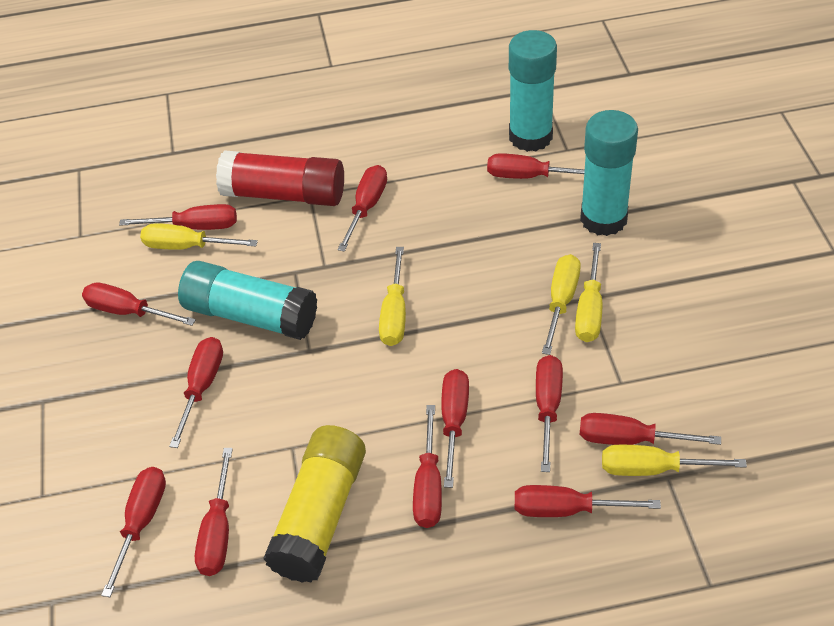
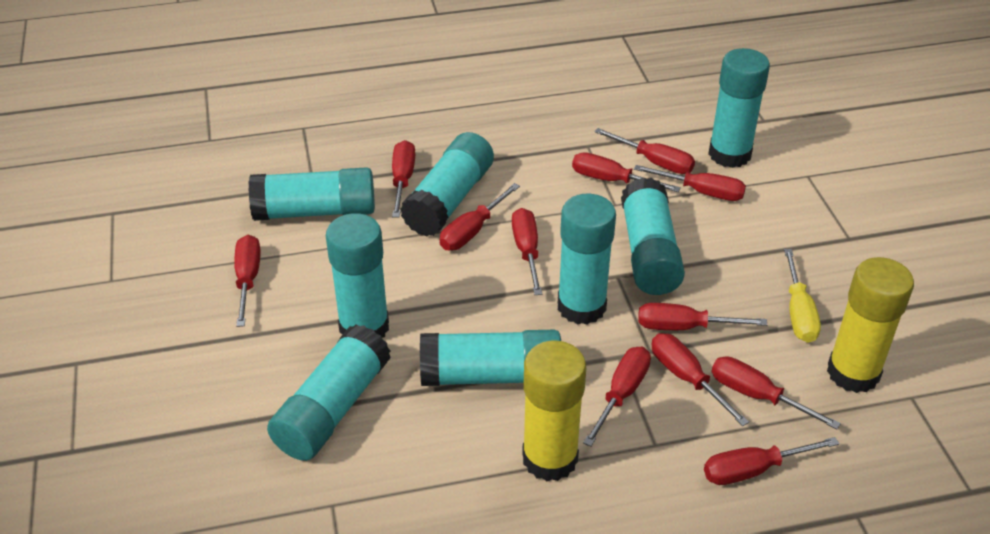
red glue stick: [216,150,344,206] = 1 -> none = 0
turquoise glue stick: [178,261,317,340] [509,30,557,152] [580,110,638,236] = 3 -> [248,167,375,221] [267,324,391,461] [326,213,389,338] [400,132,494,236] [420,330,561,386] [558,194,616,325] [621,177,685,295] [708,48,770,168] = 8
yellow glue stick: [263,425,366,583] = 1 -> [522,341,586,481] [827,257,914,393] = 2
yellow screwdriver: [140,223,258,250] [379,247,406,346] [542,254,581,355] [575,243,602,342] [602,445,747,476] = 5 -> [784,249,821,343] = 1

